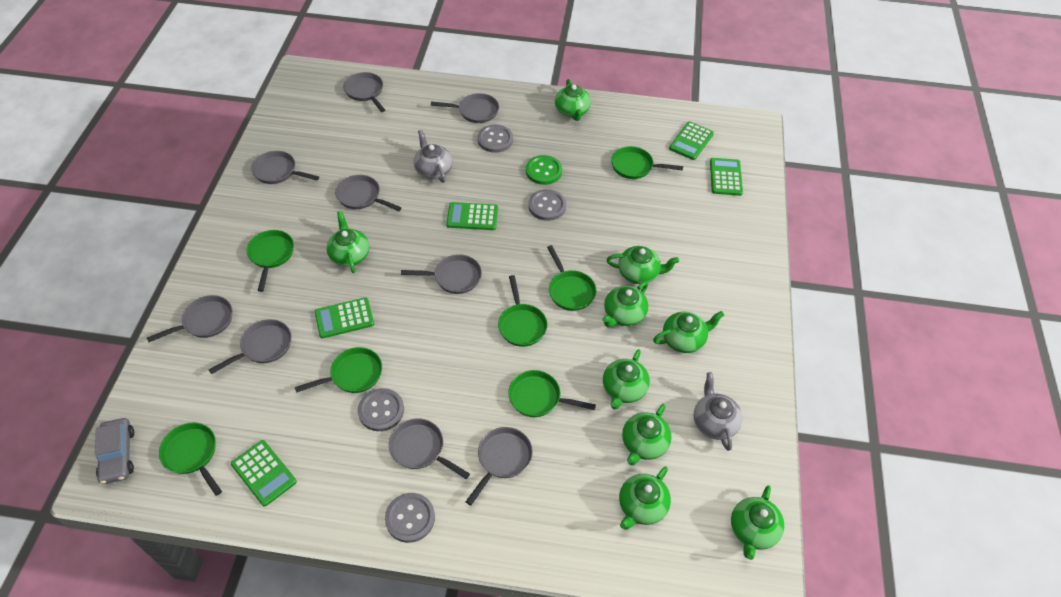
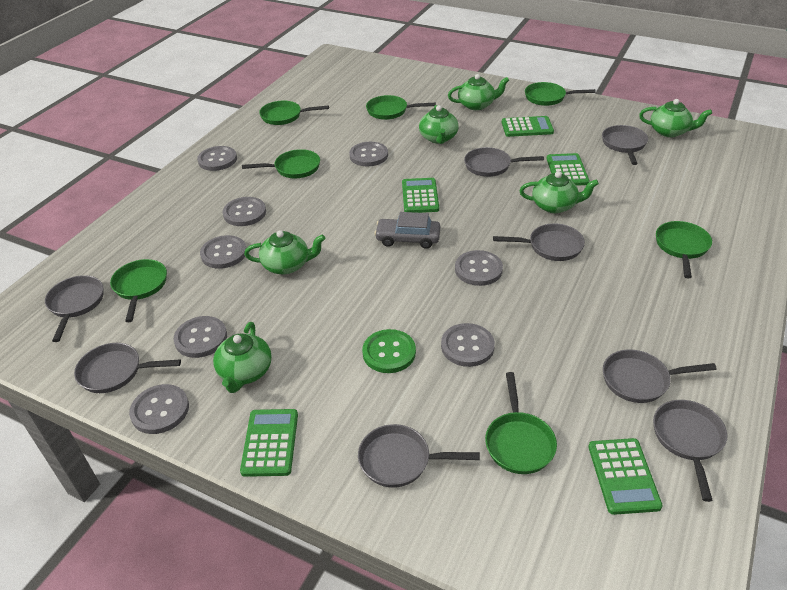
green teapot: [327,211,369,273] [555,79,591,121] [602,282,648,327] [603,349,650,409] [607,246,679,284] [619,467,671,529] [622,404,672,465] [653,311,724,353] [731,485,784,560] = 9 -> [213,322,272,393] [244,230,325,274] [419,105,459,144] [448,74,509,110] [519,171,599,213] [639,99,712,137] = 6
grey button: [358,388,404,431] [385,493,435,543] [478,125,513,153] [528,189,566,221] = 4 -> [129,384,189,434] [174,316,227,358] [197,146,237,171] [200,235,246,269] [223,197,266,226] [349,142,388,166] [441,323,495,367] [455,250,503,286] = 8
grey pan: [147,295,233,342] [209,319,292,374] [251,151,319,184] [335,175,402,211] [343,72,385,112] [389,418,470,479] [401,254,482,294] [431,93,499,123] [466,427,533,505] = 9 -> [45,275,104,342] [74,343,181,393] [358,424,480,488] [464,147,544,177] [493,223,585,261] [602,125,648,165] [603,350,717,403] [653,400,727,502] = 8
grey teapot: [414,130,453,183] [694,372,743,451] = 2 -> none = 0

